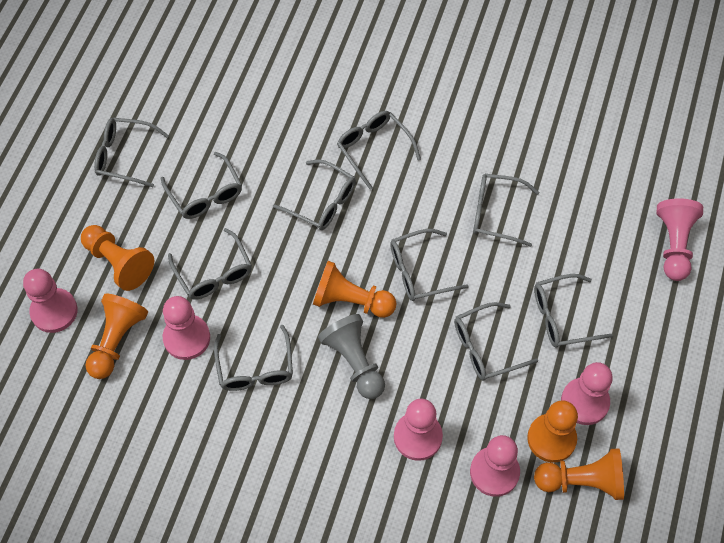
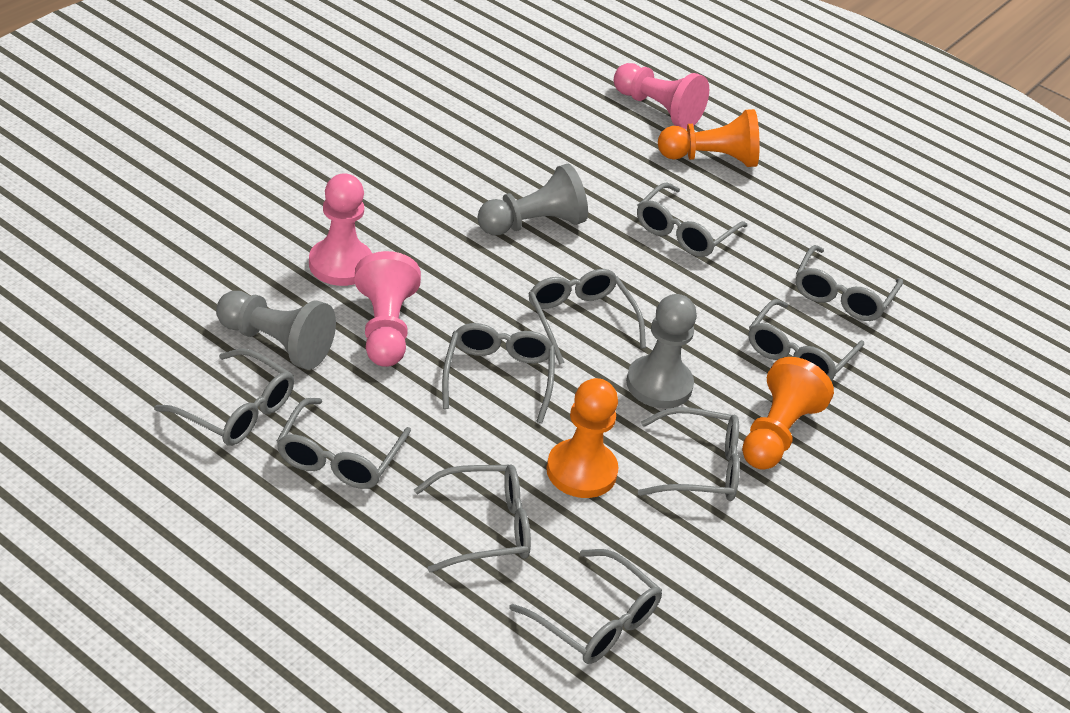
grey pawn: [318,314,385,399] = 1 -> [216,291,336,370] [478,164,588,235] [626,294,697,409] = 3
orange pawn: [81,225,154,291] [85,293,148,379] [313,261,397,318] [527,401,578,462] [534,448,624,500] = 5 -> [546,378,619,498] [658,109,760,167] [742,357,834,470] = 3
pink pawn: [23,269,78,333] [163,296,210,360] [394,399,443,461] [470,435,520,497] [561,362,613,425] [657,198,703,281] = 6 -> [309,174,372,286] [354,251,421,367] [614,63,709,129] = 3

